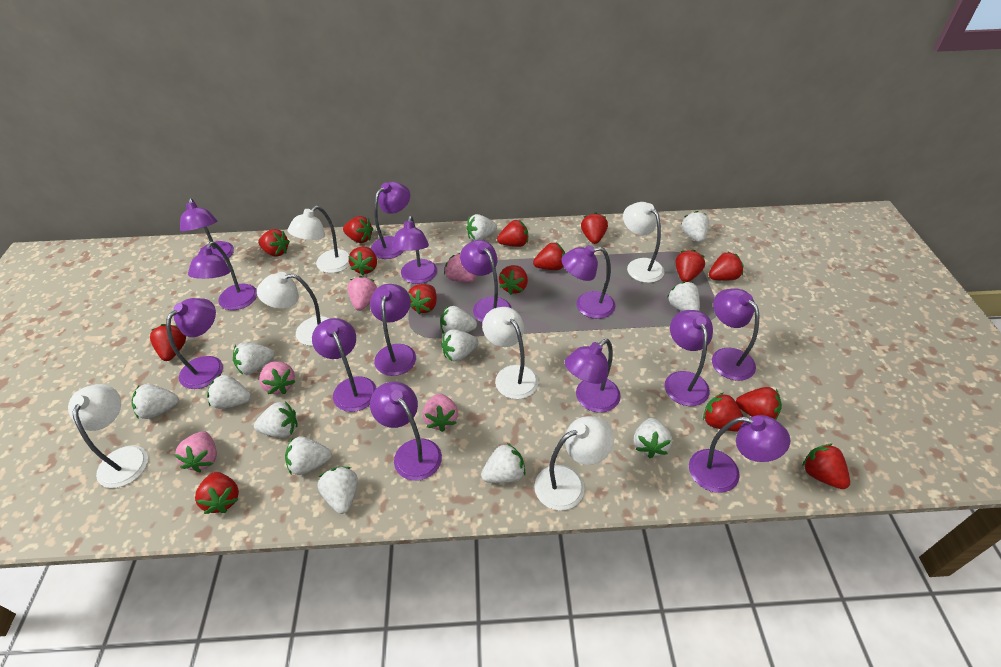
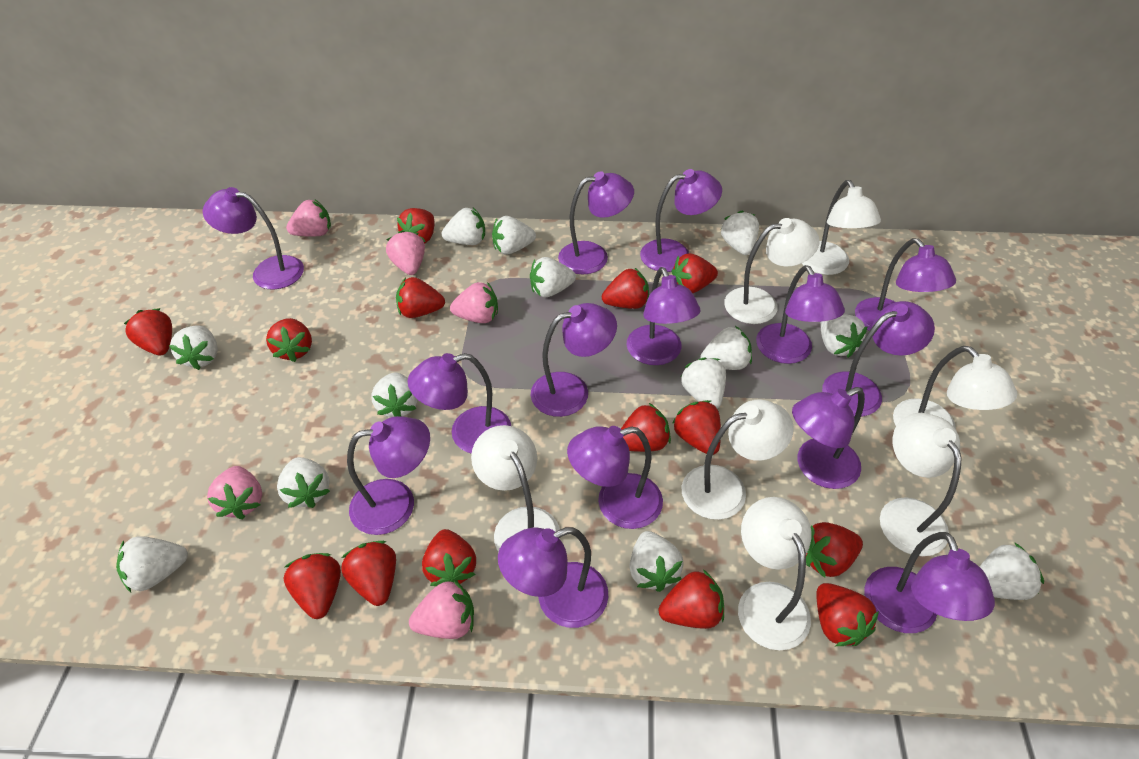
red strawberry: [150,324,186,361] [195,472,239,514] [258,229,290,257] [343,216,373,243] [348,247,377,275] [408,284,437,314] [497,220,528,247] [499,265,528,295] [533,242,565,270] [581,212,608,244] [676,250,705,282] [703,392,744,432] [709,252,744,281] [736,387,782,420] [802,444,850,489] = 15 -> [124,308,172,355] [266,318,312,362] [284,553,341,619] [341,541,396,606] [396,277,445,318] [397,208,435,244] [422,529,476,586] [602,268,649,309] [621,403,671,452] [658,570,724,629] [671,253,718,293] [672,400,721,455] [806,522,863,578] [816,583,879,646] = 14
white lamp: [68,384,148,488] [257,272,330,346] [288,206,350,273] [482,307,539,399] [534,416,614,510] [623,202,665,283] = 6 -> [471,425,560,552] [682,400,794,520] [724,218,820,324] [738,497,812,650] [802,180,881,275] [880,413,962,556] [893,346,1017,429] = 7

